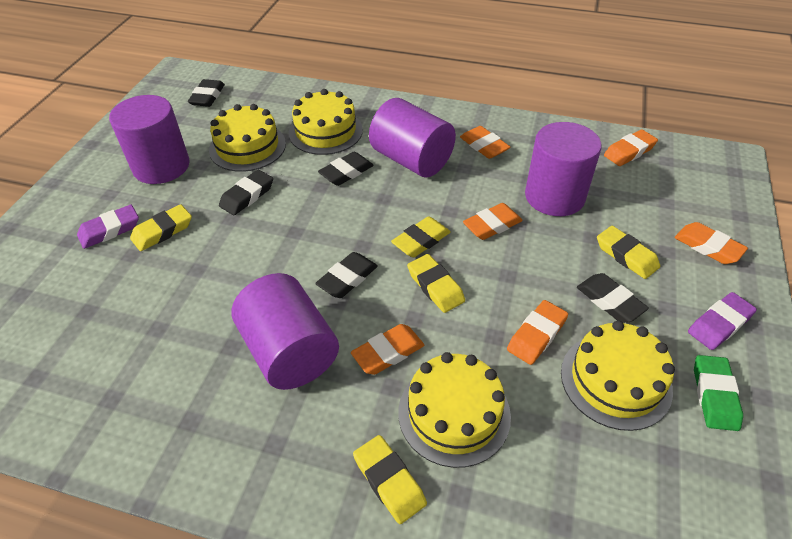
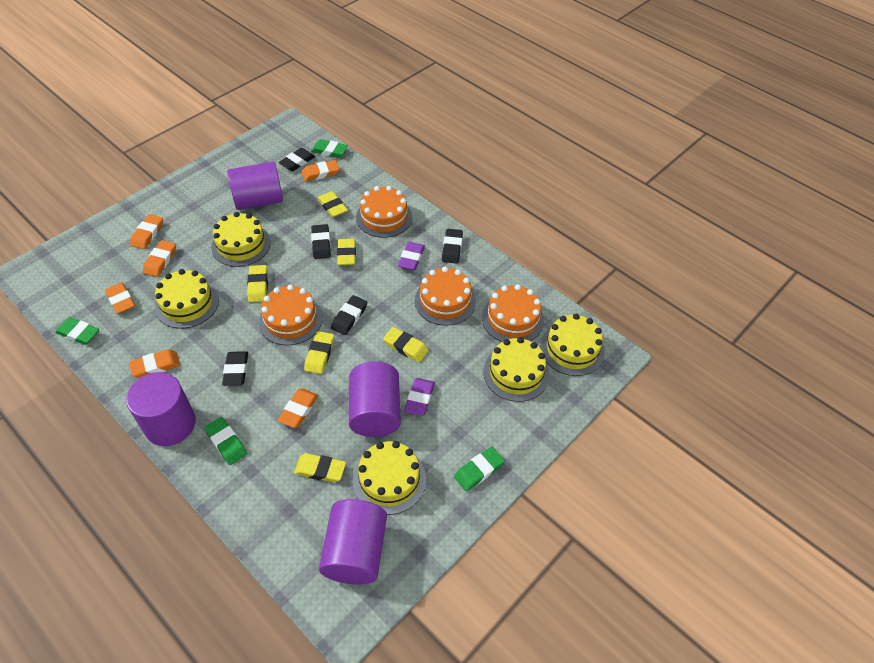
green eraser: [694,355,743,431] = 1 -> [55,317,99,345] [204,417,247,465] [311,139,348,158] [454,447,504,491] = 4
orange cake: none = 0 -> [259,284,323,346] [356,186,412,238] [415,267,476,326] [482,284,544,342] = 4
yellow cake: [209,104,286,172] [289,89,363,155] [398,352,511,468] [561,321,675,431] = 4 -> [155,269,219,329] [211,212,271,267] [353,441,426,515] [483,337,549,402] [540,314,605,376] = 5
yellow eraser: [130,204,192,251] [353,435,427,524] [391,216,451,257] [407,254,465,313] [597,226,660,279] = 5 -> [247,265,268,302] [294,453,346,482] [304,331,334,374] [317,191,348,217] [337,239,356,265] [383,327,429,362] = 6

